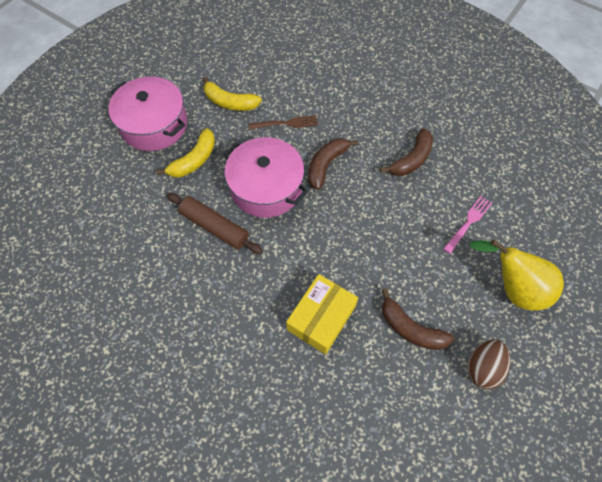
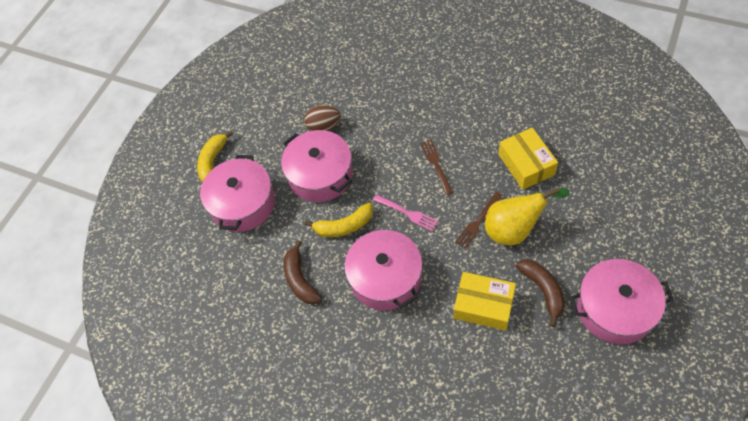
brown banana: [308,138,359,190] [380,128,433,176] [382,288,455,350] = 3 -> [283,240,322,305] [516,259,565,327] = 2
brown fork: [249,115,318,130] = 1 -> [420,139,453,195] [455,192,503,249] = 2
brown rolling pin: [167,193,263,254] = 1 -> none = 0
pink pot: [108,77,187,151] [223,137,308,218] = 2 -> [200,155,275,232] [281,130,353,202] [344,228,422,310] [570,259,674,344] = 4
yellow box: [286,274,358,354] = 1 -> [454,272,516,331] [498,128,558,190] = 2

